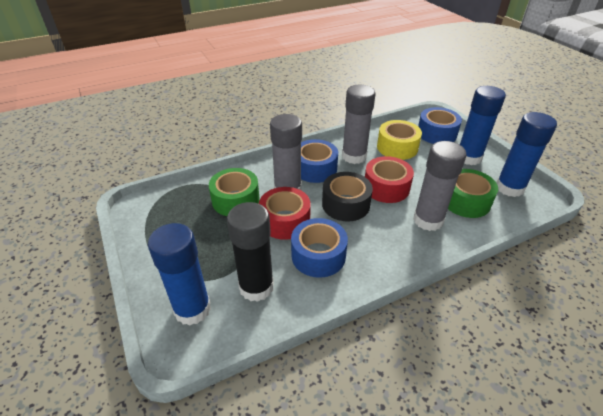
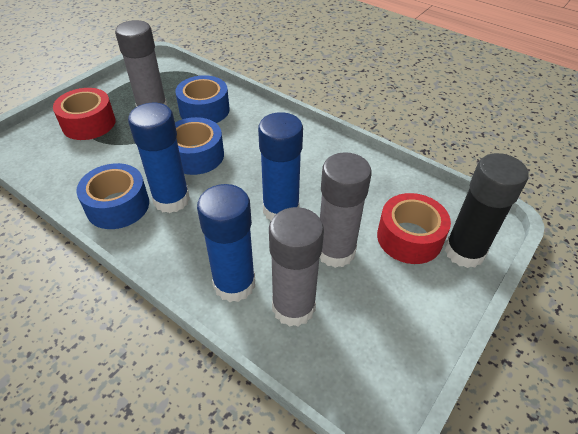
black tape: [322,172,373,221] = 1 -> none = 0
green tape: [209,168,260,216] [448,169,498,218] = 2 -> none = 0
yellow tape: [377,120,422,160] = 1 -> none = 0

